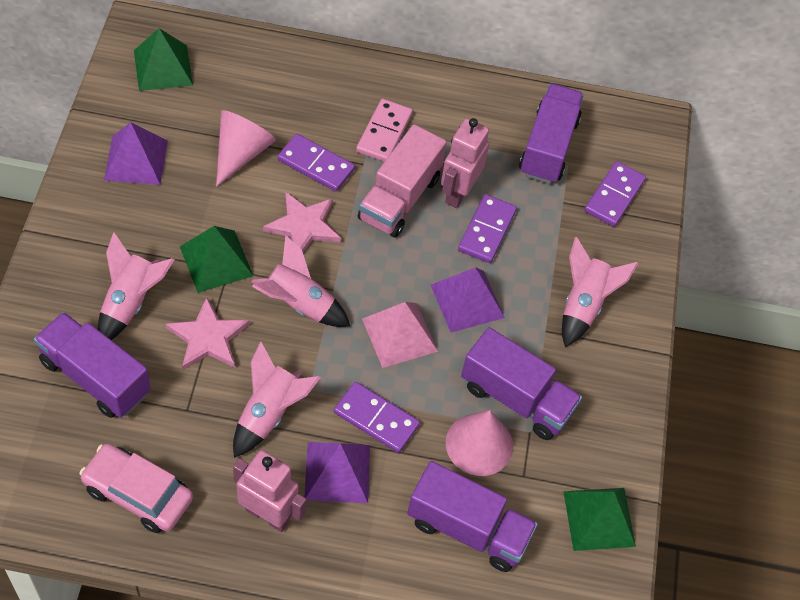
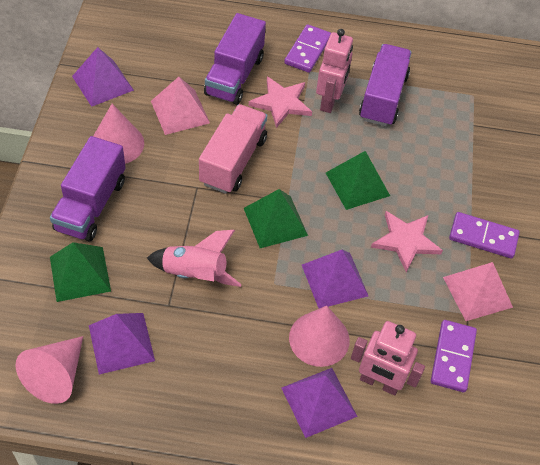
pink car: [79,443,193,533] = 1 -> none = 0
pink cone: [216,110,276,186] [446,410,513,476] = 2 -> [16,336,83,404] [93,104,144,164] [289,306,350,367] = 3
pink domino: [356,99,413,162] = 1 -> none = 0
pink pyramid: [362,302,438,368] = 1 -> [151,77,210,135] [443,262,513,321] = 2
pink rocket: [98,232,175,340] [233,341,321,458] [251,235,350,327] [562,237,638,347] = 4 -> [147,230,242,287] = 1
purple domino: [278,134,355,192] [334,382,420,453] [458,194,517,263] [584,161,646,227] = 4 -> [284,24,331,73] [431,320,477,392] [449,212,520,258] = 3
purple pyramid: [104,122,168,185] [304,442,370,503] [431,267,505,333] = 3 -> [72,47,134,107] [89,313,155,374] [282,368,358,438] [302,250,368,309] = 4
purple truck: [34,312,150,418] [407,461,537,572] [461,327,582,440] [519,84,584,184] = 4 -> [50,136,126,241] [204,13,266,105] [359,44,412,127] = 3

